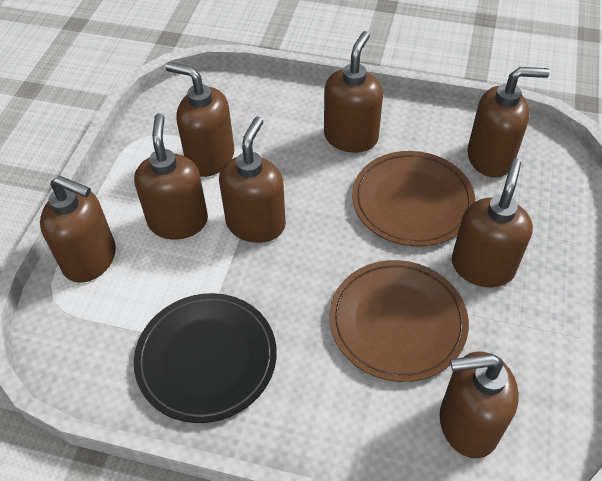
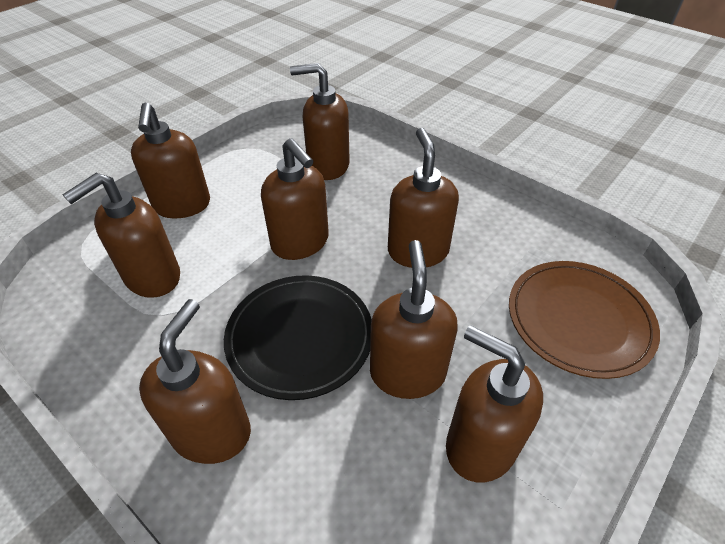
brown plate: [330,260,469,382] [352,151,475,247] = 2 -> [509,261,660,379] = 1

